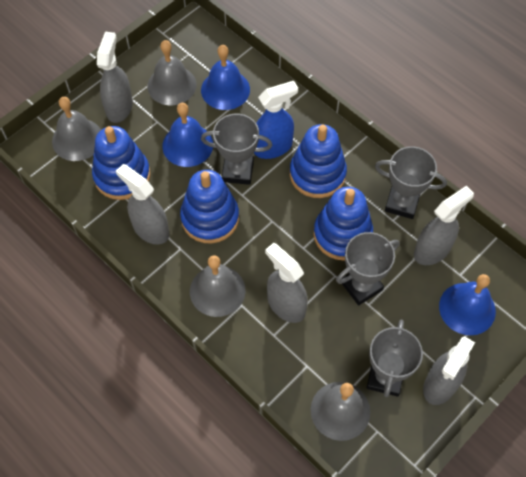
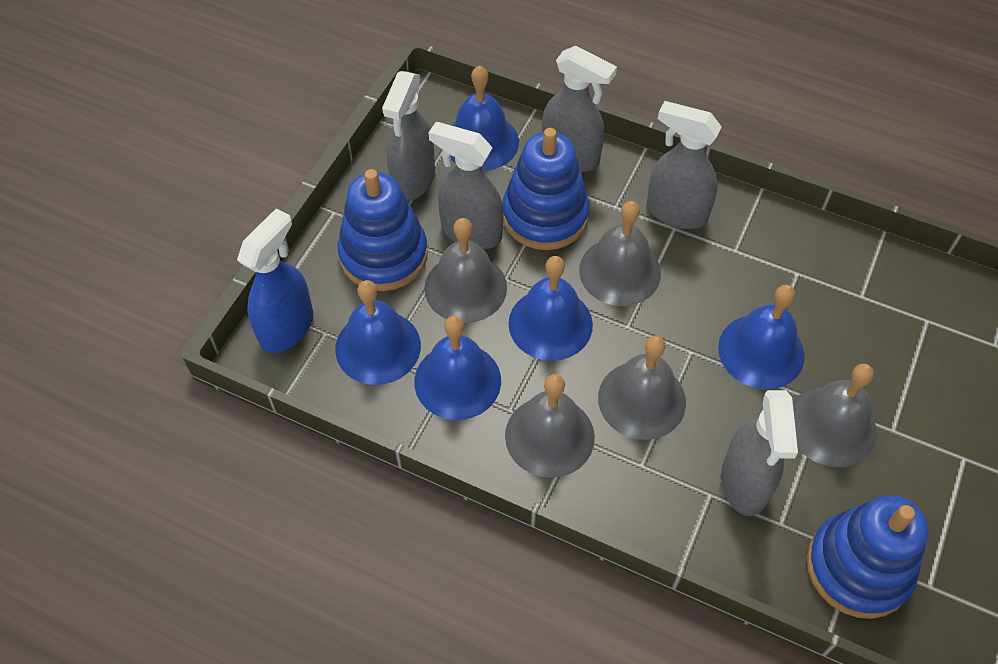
blue bell: [162,103,213,167] [201,45,250,110] [439,274,496,335] = 3 -> [335,280,421,385] [414,316,501,420] [450,66,519,171] [508,256,593,361] [718,285,805,389] = 5
blue stacking toy: [92,126,150,200] [180,170,239,244] [290,124,347,198] [313,187,373,261] = 4 -> [338,169,428,291] [502,128,589,250] [807,495,929,619] = 3
grey bell: [52,97,101,161] [148,40,196,105] [190,255,246,317] [311,382,370,441] = 4 -> [425,218,507,323] [505,374,595,478] [579,201,661,306] [598,336,686,440] [793,364,877,467] = 5
grey trophy: [201,114,272,185] [336,232,400,305] [367,320,423,397] [375,146,447,219] = 4 -> none = 0

